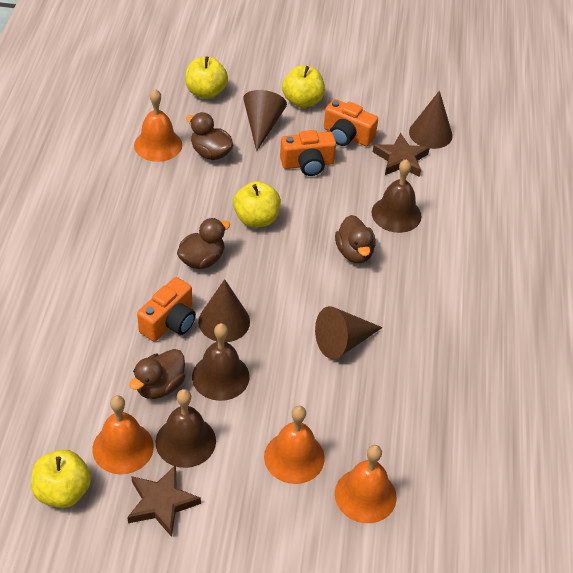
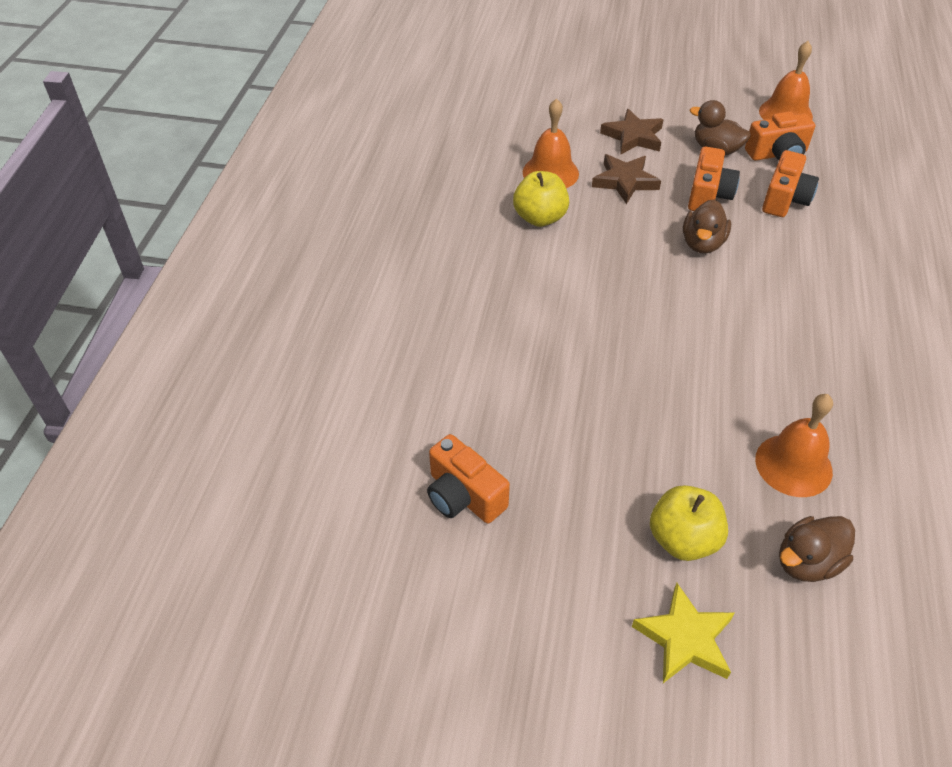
brown bell: [156,389,216,468] [192,323,250,401] [372,159,422,233] = 3 -> none = 0
brown cone: [198,279,250,342] [243,90,287,151] [315,306,383,359] [409,91,453,149] = 4 -> none = 0
brown duck: [129,349,185,399] [177,218,230,269] [186,112,233,160] [335,215,376,263] = 4 -> [683,199,731,254] [690,100,751,155] [779,516,855,582] = 3
orange bell: [92,395,154,474] [134,89,182,162] [264,406,325,484] [335,445,397,523] = 4 -> [523,98,579,188] [755,394,833,497] [759,41,813,120] = 3
orange camera: [137,277,196,341] [280,130,336,176] [324,99,378,146] = 3 -> [427,434,510,523] [688,147,740,211] [745,112,815,161] [762,150,819,217] = 4
yellow apple: [31,450,91,508] [185,56,228,99] [233,181,281,228] [282,66,325,108] = 4 -> [513,171,569,227] [650,485,728,561] = 2
yellow star: none = 0 -> [632,583,735,683] = 1

